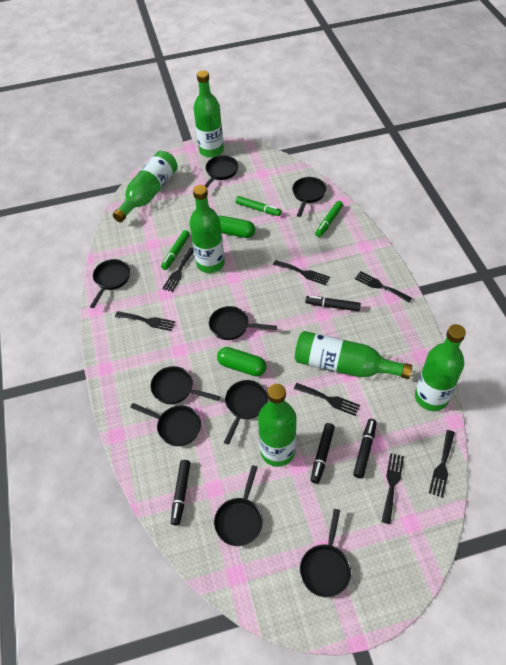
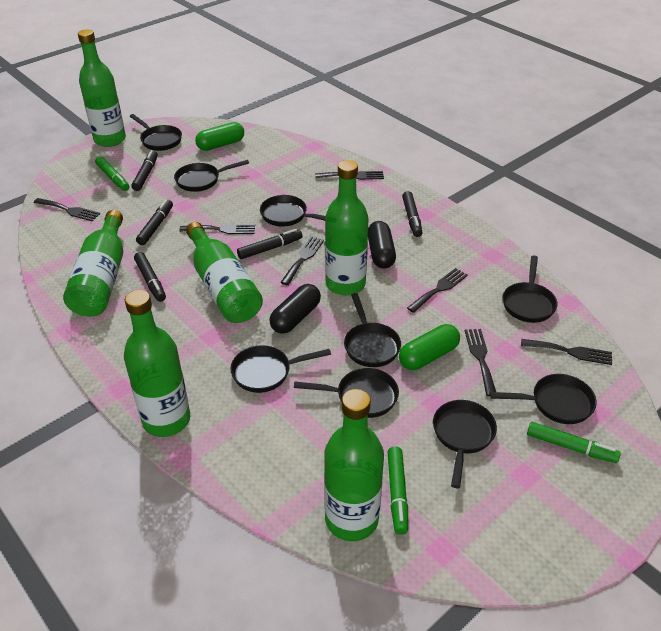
black capsule: none = 0 -> [269,284,321,334] [368,221,396,269] = 2
black marker: [171,460,190,526] [305,296,361,311] [311,423,335,484] [353,419,377,479] = 4 -> [131,150,158,191] [134,252,166,302] [136,199,173,245] [237,229,302,259] [402,191,422,237] = 5

